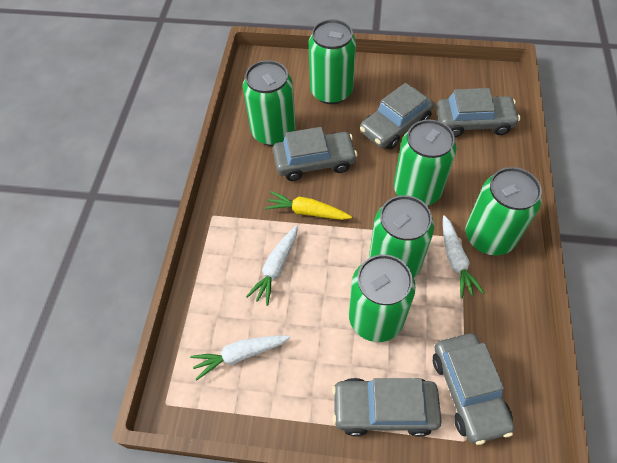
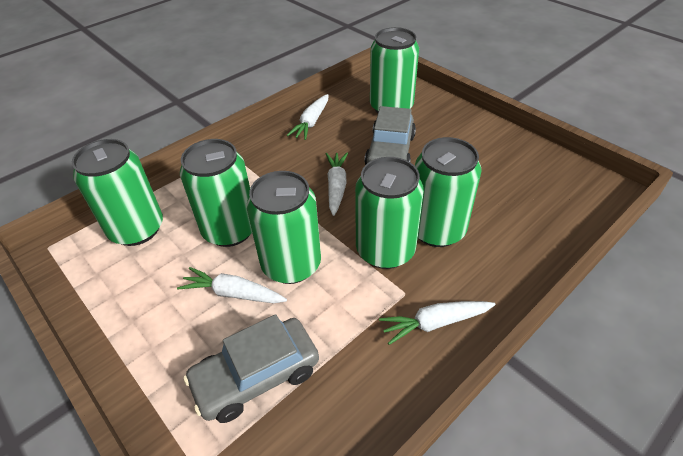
grey car: [273,127,358,181] [332,378,442,437] [360,83,434,149] [433,333,514,445] [436,88,520,137] = 5 -> [184,314,319,423] [364,106,416,165] = 2
white carrot: [190,335,291,380] [246,225,298,306] [443,215,484,298] = 3 -> [177,267,287,303] [287,94,329,140] [326,153,348,216] [379,301,496,345] = 4
yellow carrot: [265,191,352,220] = 1 -> none = 0

